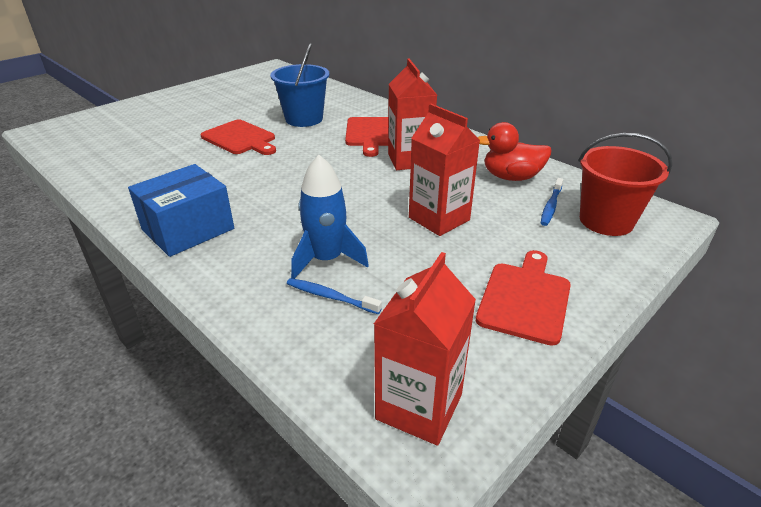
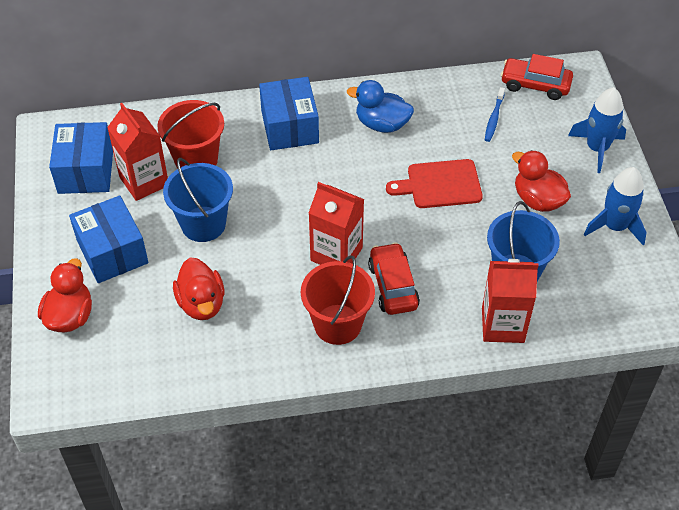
blue box: [128,164,234,257] = 1 -> [49,122,113,194] [69,195,148,283] [259,77,319,150] = 3
blue bucket: [270,43,329,127] = 1 -> [163,158,233,242] [487,201,560,281] = 2
blue duck: none = 0 -> [347,80,414,133] = 1
blue rocket: [291,155,369,279] = 1 -> [568,87,626,173] [584,167,647,245] = 2
blue toothbrush: [287,278,382,314] [541,178,563,226] = 2 -> [485,87,505,142] = 1
red bucket: [578,133,672,236] = 1 -> [157,100,224,169] [301,255,375,345] = 2
red car: none = 0 -> [368,242,420,315] [501,54,573,100] = 2
red cutting board: [201,119,276,155] [345,117,388,157] [476,250,571,346] = 3 -> [386,159,483,208] = 1
red duck: [478,122,552,181] = 1 -> [38,258,92,332] [173,257,224,320] [512,150,571,212] = 3

